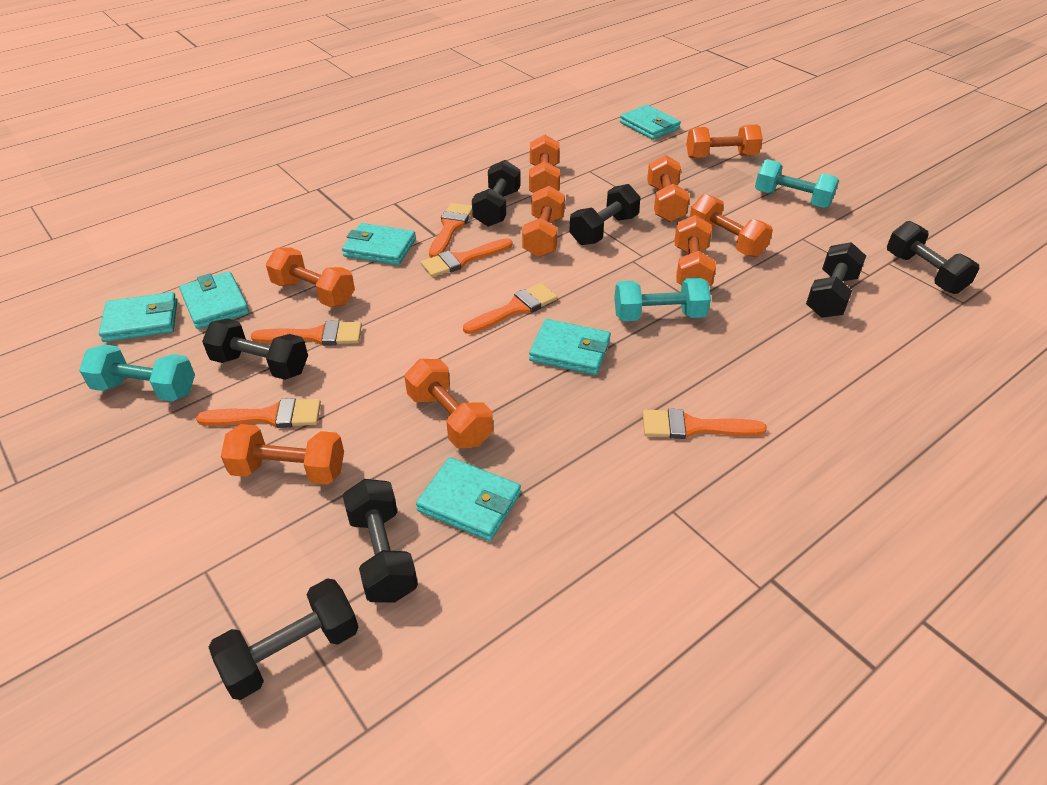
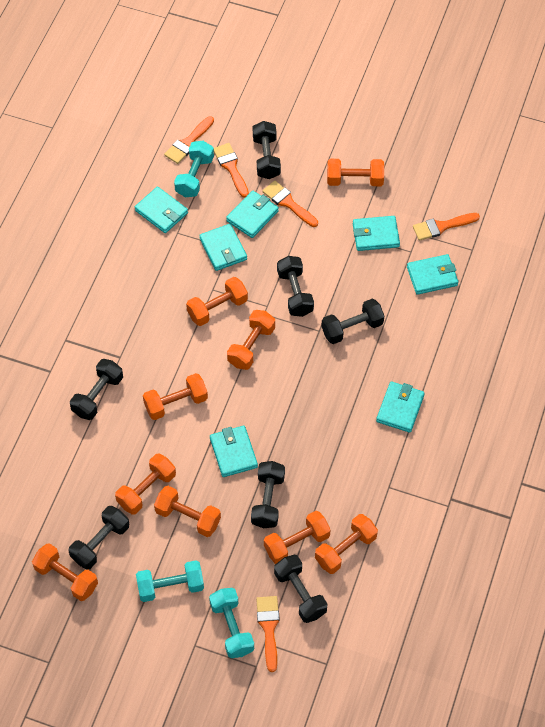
orange brush: [196,398,321,428] [251,321,362,346] [421,238,512,277] [429,203,472,258] [463,283,558,334] [643,409,767,439] = 6 -> [164,116,214,164] [214,143,249,198] [256,596,280,672] [263,181,318,227] [413,213,480,241] = 5
turquoise wallet: [99,292,177,342] [179,271,249,329] [342,223,416,265] [416,457,521,541] [529,319,611,375] [620,105,681,140] = 6 -> [135,187,188,233] [199,224,247,271] [210,426,258,477] [226,191,279,238] [353,216,400,251] [376,381,425,433] [407,254,459,295] = 7

